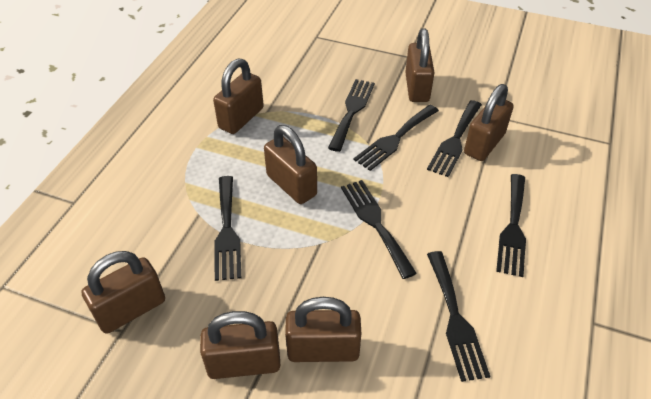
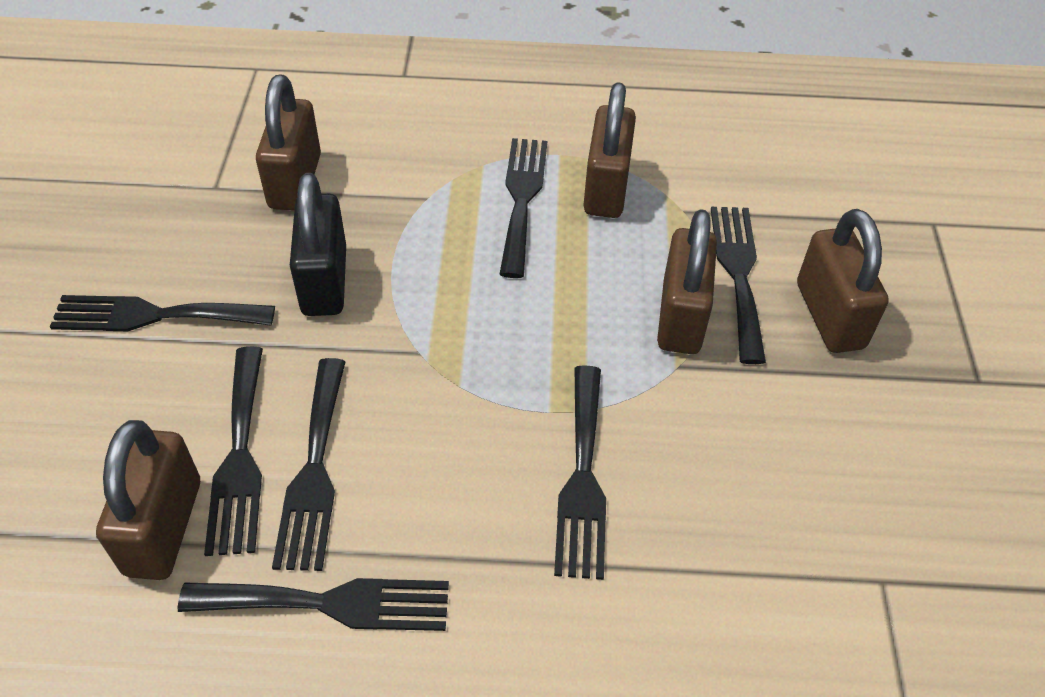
black padlock: none = 0 -> [290,173,346,316] = 1
brown padlock: [81,251,165,334] [200,311,280,379] [213,59,264,134] [264,125,317,204] [285,297,361,362] [405,29,434,102] [464,84,514,161] = 7 -> [96,420,200,580] [256,75,321,210] [583,82,636,218] [657,209,717,354] [797,209,889,353] = 5

